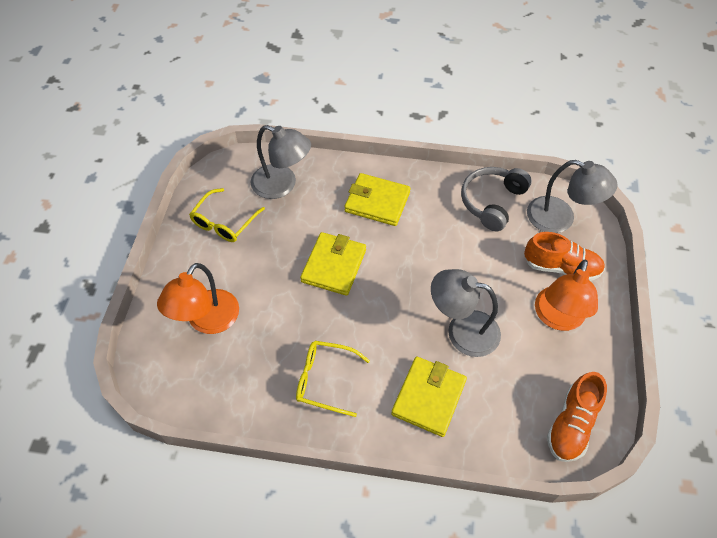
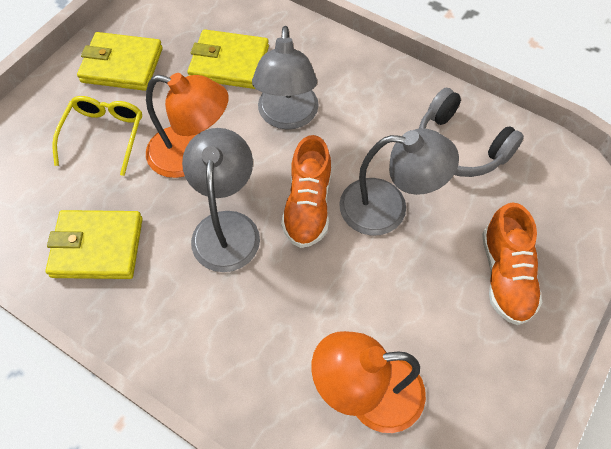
yellow glasses: [189,188,265,242] [296,341,370,417] = 2 -> [52,96,142,176] = 1

